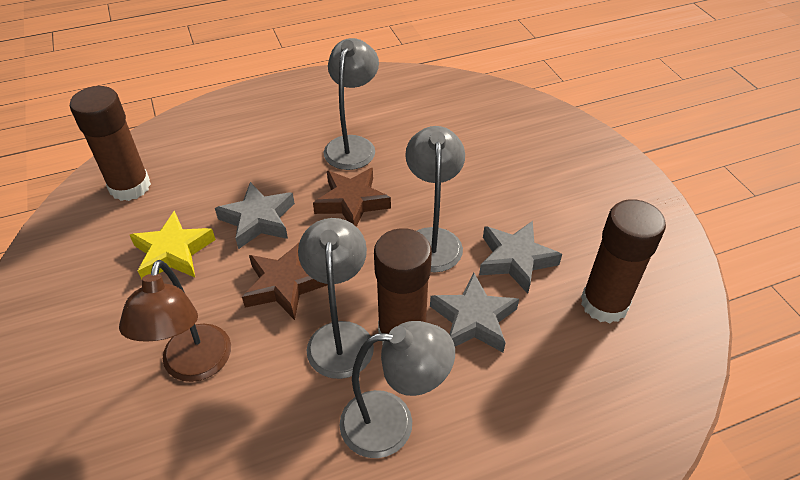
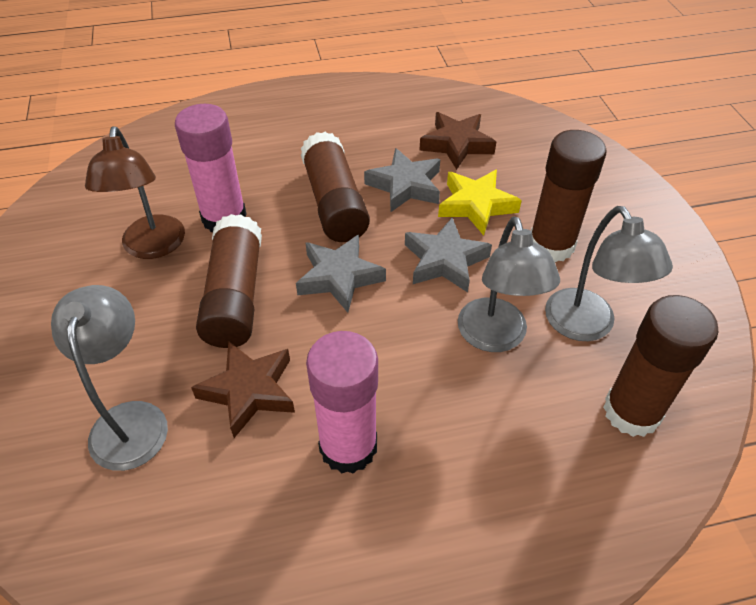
brown glue stick: [70,86,151,201] [374,228,432,343] [581,199,666,323] = 3 -> [196,214,262,348] [301,132,370,242] [531,130,607,262] [603,295,718,437] = 4
grey lamp: [298,218,374,379] [324,38,379,170] [339,321,455,458] [405,126,465,273] = 4 -> [51,285,168,471] [458,216,560,352] [545,206,673,341] = 3
pink glue stick: none = 0 -> [175,104,247,232] [306,331,378,474] = 2

